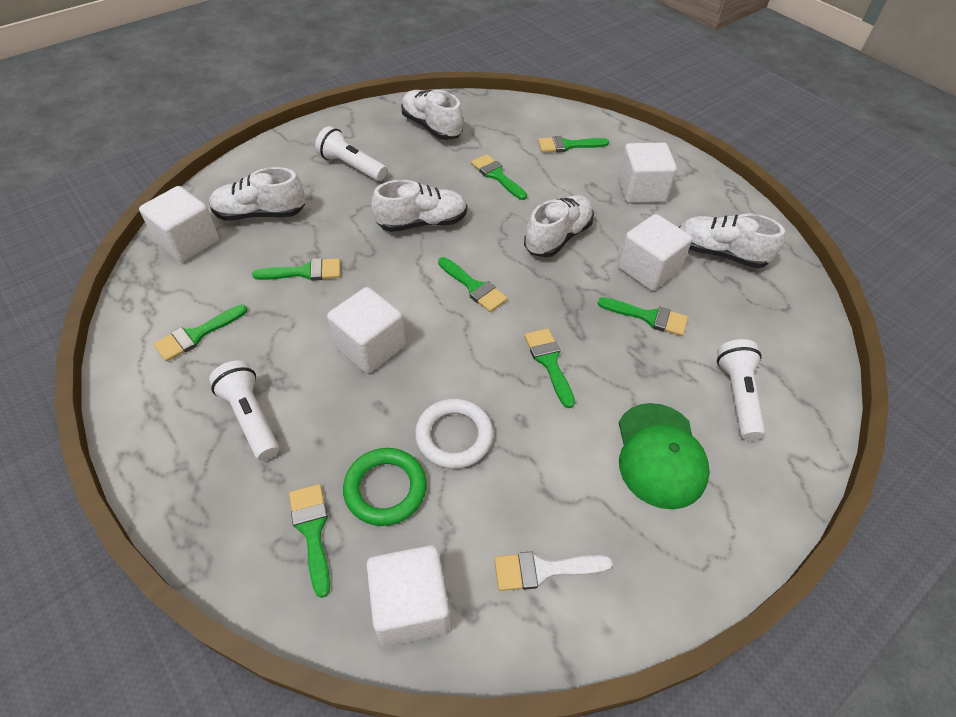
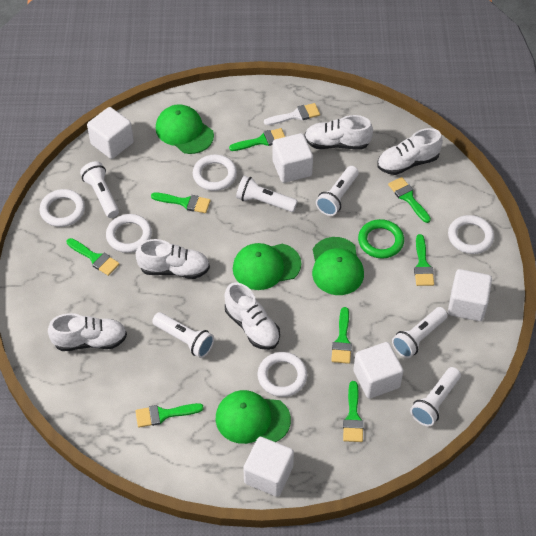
green cap: [619,403,710,509] = 1 -> [156,104,214,154] [216,390,291,444] [233,243,301,290] [312,237,364,295] = 4
white flashlight: [209,360,279,461] [315,126,387,181] [717,339,765,440] = 3 -> [80,161,119,218] [152,312,214,358] [236,175,298,212] [316,166,359,216] [392,307,448,358] [410,367,461,426] = 6
white ring: [415,398,494,469] = 1 -> [39,189,85,227] [106,214,152,253] [193,154,237,191] [258,352,307,397] [448,215,494,254] = 5

